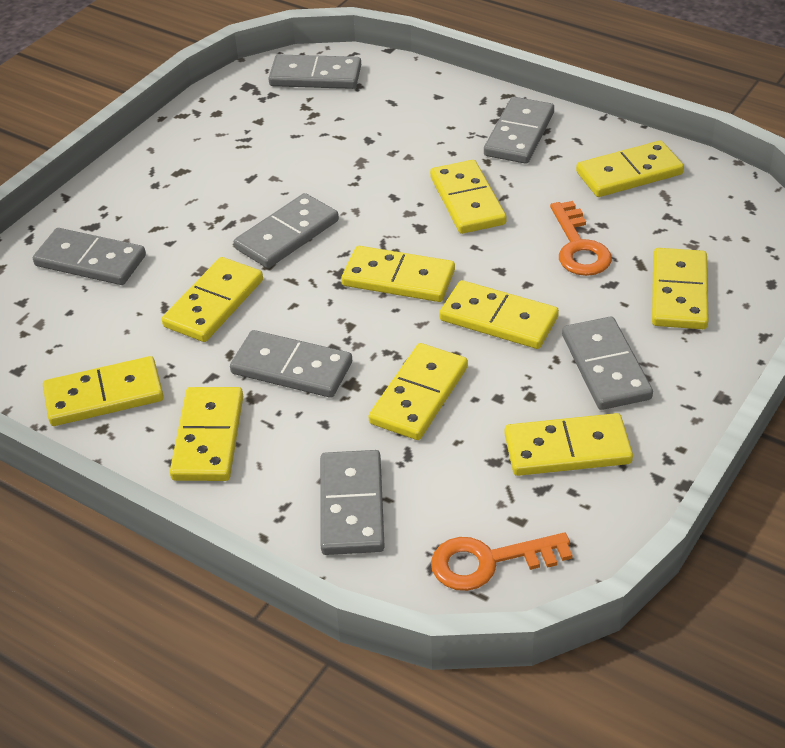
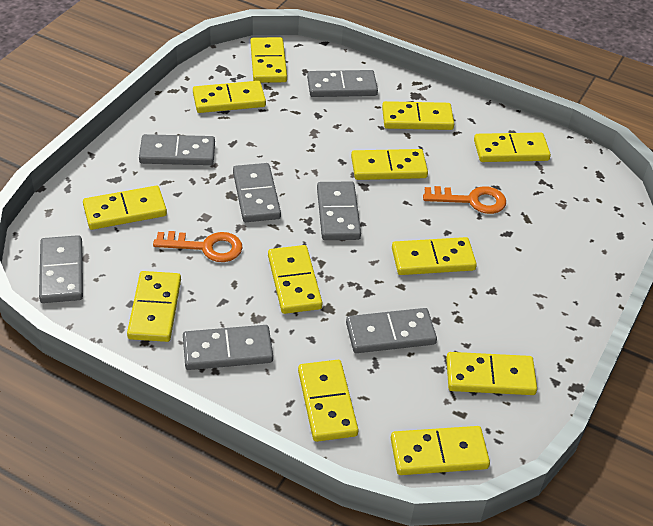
yellow domino: [43,356,164,426] [162,257,263,342] [170,387,243,481] [341,246,455,302] [369,343,468,440] [430,160,506,234] [440,280,559,349] [504,413,633,476] [576,140,684,197] [652,248,709,329] = 10 -> [83,186,167,230] [127,271,181,342] [193,81,266,113] [251,37,287,83] [268,245,322,314] [298,360,359,442] [351,149,428,180] [382,101,454,130] [391,426,490,475] [392,237,477,275] [446,352,537,395] [474,133,551,162] = 12

